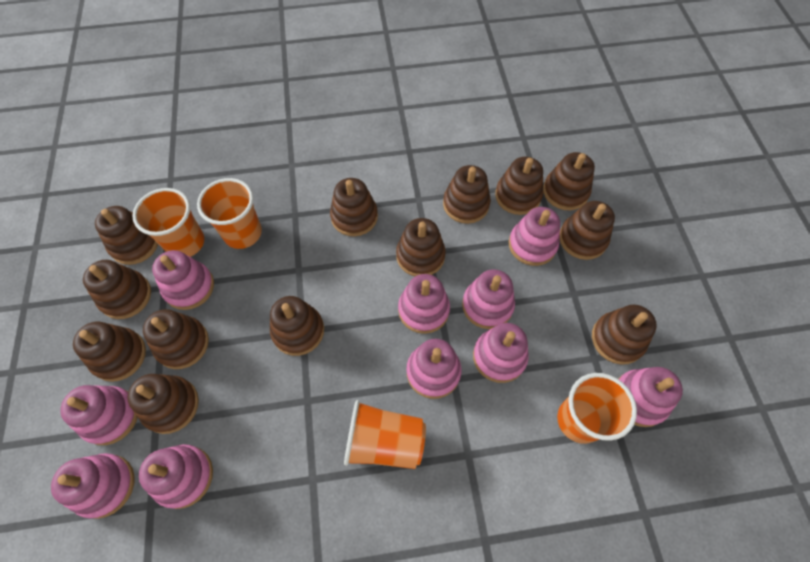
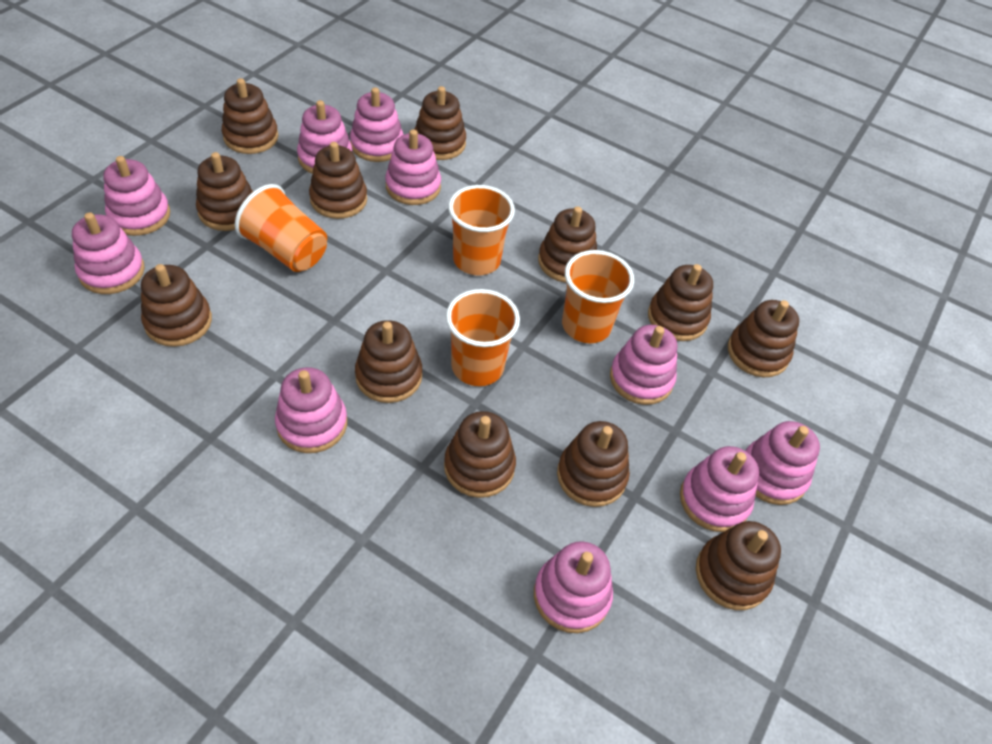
brown stacking toy: [73,322,146,382] [83,260,151,319] [95,206,158,265] [128,374,199,434] [143,309,209,369] [270,296,324,356] [330,178,378,236] [396,218,446,276] [443,165,491,224] [495,157,543,215] [543,152,595,210] [559,201,615,260] [592,305,657,365] = 13 -> [141,264,212,347] [196,152,253,231] [222,78,278,154] [309,142,367,219] [355,320,422,403] [414,86,466,160] [444,411,516,498] [538,206,597,283] [557,421,630,507] [648,264,713,341] [696,521,781,610] [728,300,799,377] = 12

